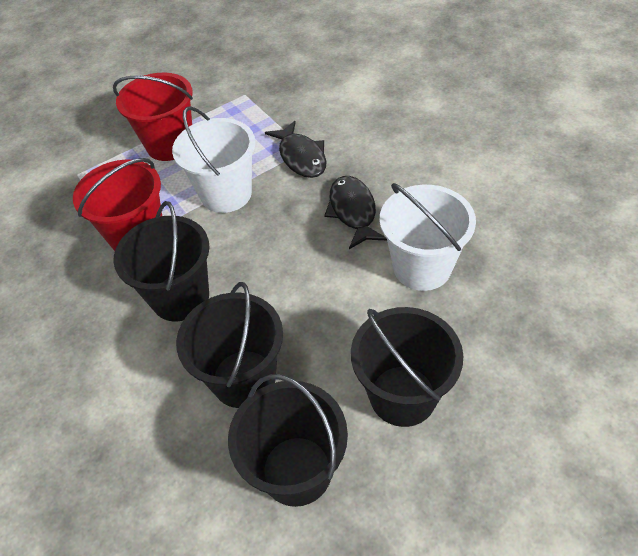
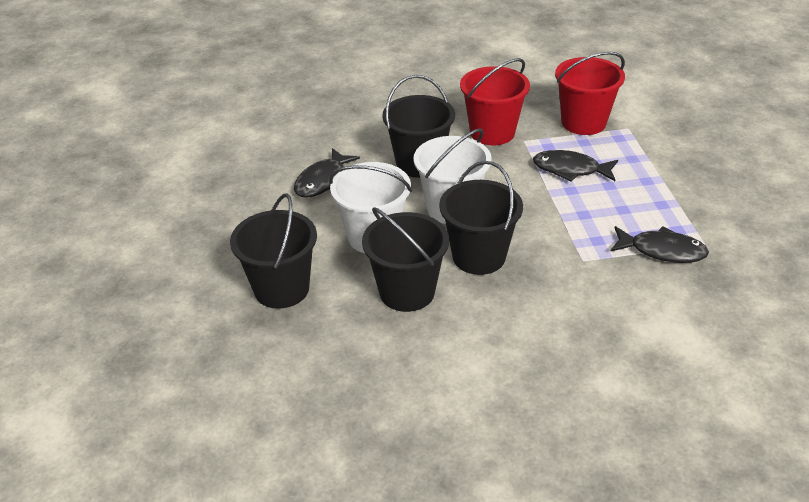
black fish: [265,121,327,178] [324,176,387,249] = 2 -> [294,148,360,198] [533,150,618,182] [610,226,709,263] = 3

